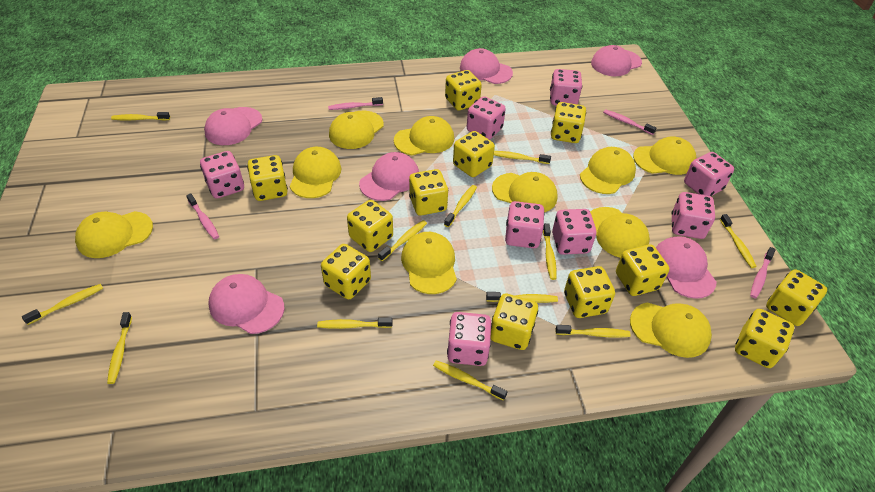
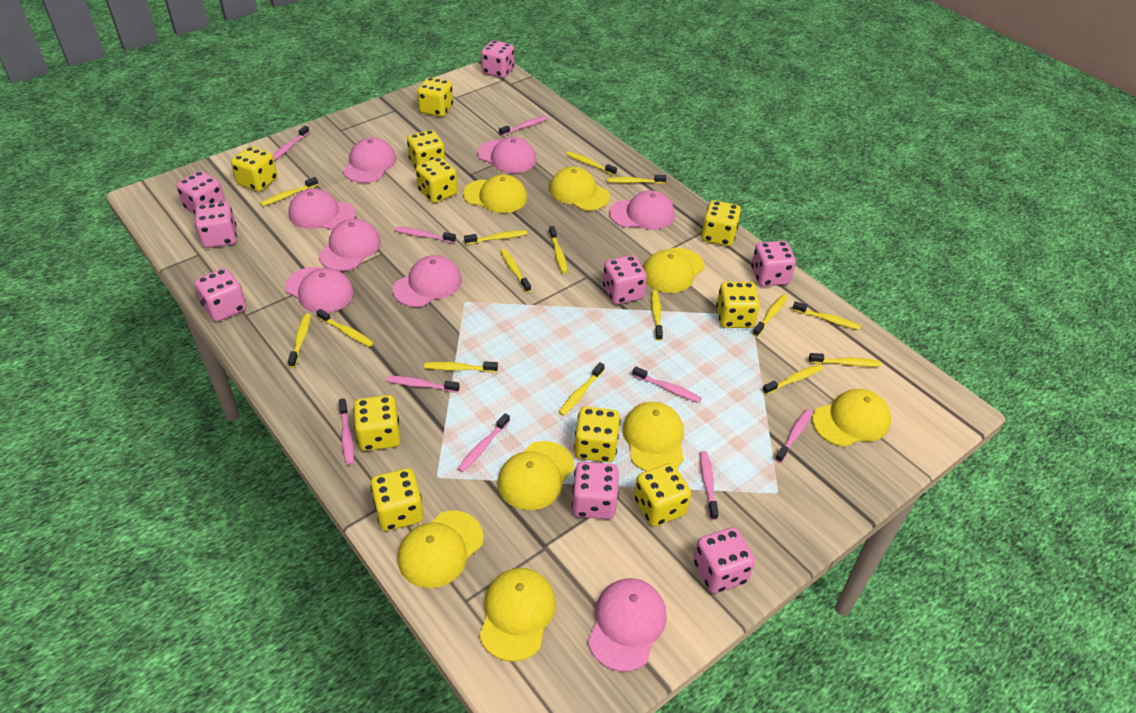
pink cap: [204,107,262,145] [208,274,284,334] [359,152,419,201] [460,48,513,84] [591,45,642,76] [656,236,717,299] = 6 -> [285,267,354,313] [289,189,356,230] [319,219,381,271] [343,137,396,183] [393,255,462,307] [477,137,537,173] [588,578,667,672] [609,190,675,230] = 8
pink toothbrush: [186,193,219,239] [328,97,383,110] [603,109,656,135] [750,247,776,299] = 4 -> [273,126,310,161] [339,398,354,465] [386,376,460,393] [394,227,456,243] [457,413,510,472] [499,116,547,136] [632,366,702,403] [700,451,719,520] [775,409,812,463] = 9
yellow cap: [75,211,153,258] [290,147,341,198] [329,111,384,149] [394,116,454,155] [401,232,457,294] [492,172,558,212] [580,147,636,194] [590,207,650,258] [630,302,712,358] [633,136,696,175] = 10 -> [398,511,484,588] [463,175,527,213] [479,568,556,662] [498,441,574,510] [549,167,610,211] [623,402,684,471] [643,248,704,293] [812,389,891,447] = 8
yellow dice: [247,155,288,201] [321,244,371,299] [347,200,393,252] [409,169,448,216] [445,70,482,111] [453,131,495,177] [490,293,538,350] [551,102,586,143] [564,266,615,318] [616,244,669,296] [735,309,794,368] [766,269,827,326] = 12 -> [231,146,277,192] [353,395,400,451] [370,468,423,531] [407,130,445,169] [416,157,458,203] [417,77,453,117] [574,406,620,462] [634,463,691,526] [701,200,741,246] [716,282,760,328] = 10
yellow toothbrush: [22,284,103,325] [107,312,132,384] [111,112,170,120] [317,318,393,329] [378,220,427,261] [433,360,507,401] [444,185,477,227] [486,292,558,303] [494,151,551,164] [543,223,557,280] [556,325,631,338] [720,214,757,268] = 12 -> [260,177,318,206] [288,314,311,368] [316,309,374,347] [424,361,498,372] [464,230,527,245] [500,249,531,293] [549,226,568,274] [559,362,605,416] [566,151,617,176] [607,175,666,184] [651,290,663,341] [753,295,787,337] [762,364,823,395] [792,301,861,330] [809,353,881,367] = 15

